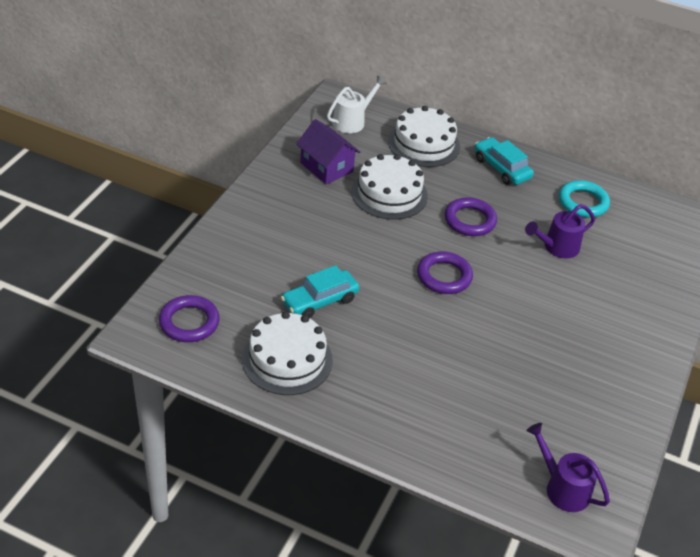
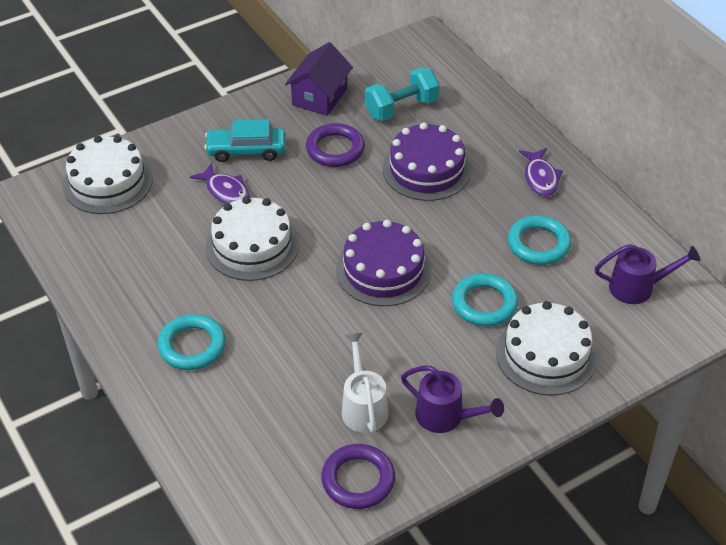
purple cake: none = 0 -> [336,220,431,306] [383,122,471,201] = 2
purple fish: none = 0 -> [190,163,250,204] [519,148,563,196] = 2
purple ring: [159,295,220,342] [417,251,473,294] [444,197,497,236] = 3 -> [306,123,365,167] [321,444,395,509] = 2
turquoise car: [281,265,360,318] [475,137,534,185] = 2 -> [204,119,285,162] = 1
turquoise dumbbell: none = 0 -> [365,67,440,121] = 1
turquoise ring: [559,180,610,218] = 1 -> [157,314,226,370] [452,273,518,326] [508,215,571,265] = 3

